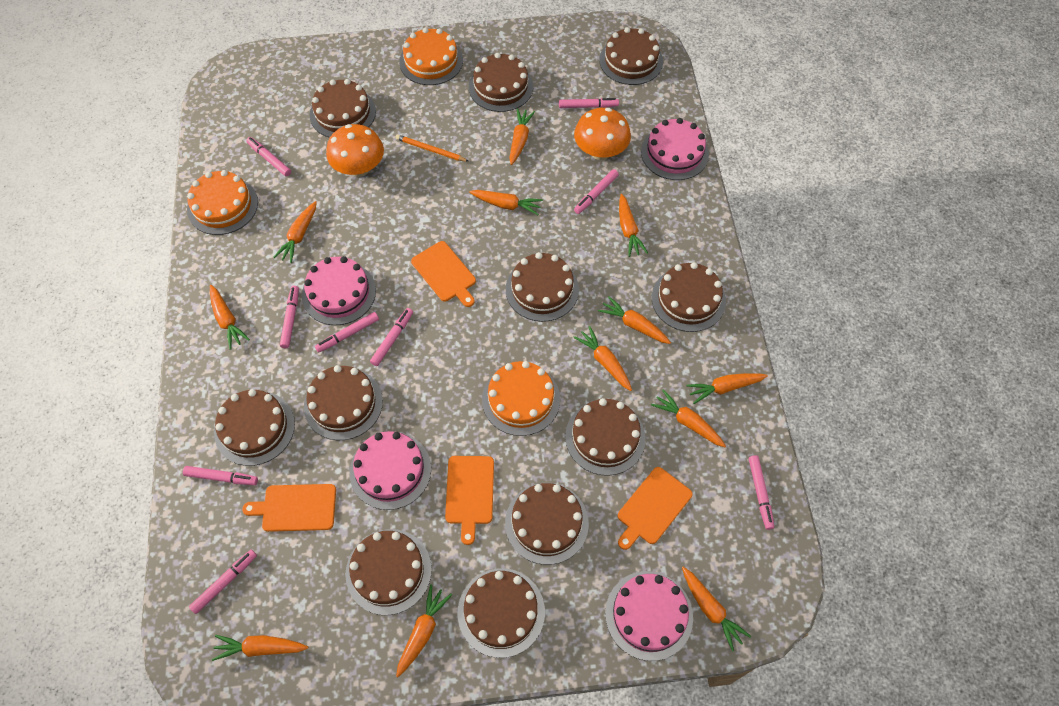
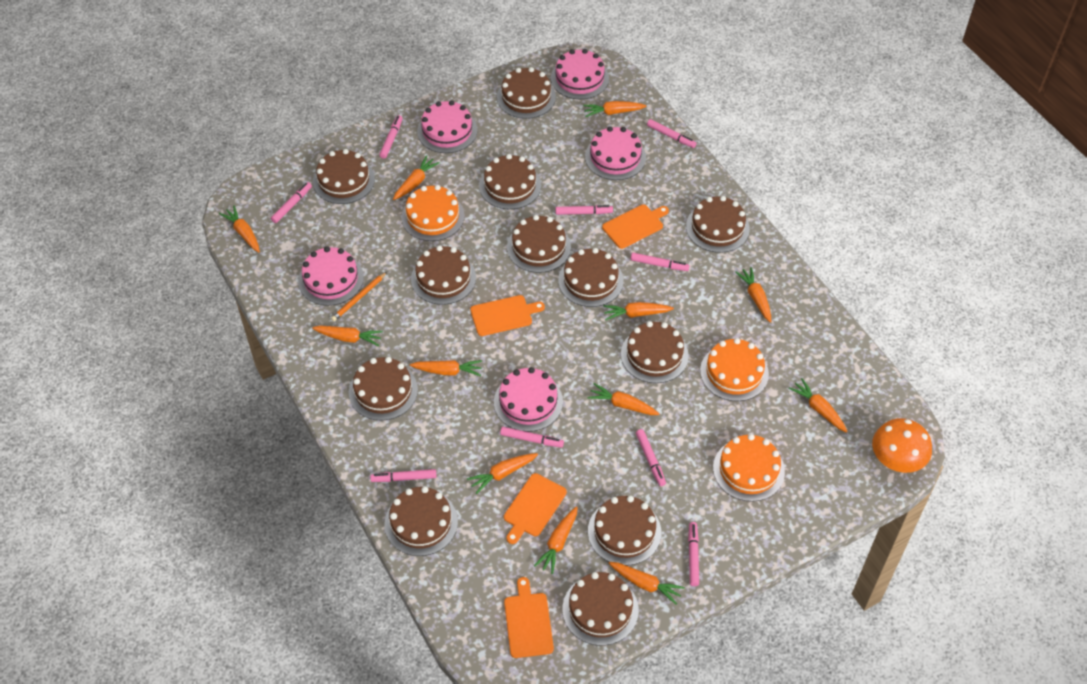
brown cake: [214,389,295,466] [304,365,383,440] [310,79,376,138] [345,529,432,615] [457,568,545,658] [469,53,533,112] [505,252,579,322] [505,483,589,565] [565,398,645,476] [599,27,663,85] [652,262,726,332] = 11 -> [313,149,375,204] [349,357,418,421] [384,486,458,556] [411,246,476,305] [479,154,541,209] [497,67,556,119] [507,215,571,273] [558,248,623,307] [563,572,639,646] [588,496,661,566] [621,321,689,383] [686,196,750,253] = 12
orange mushroom: [326,124,384,177] [574,108,631,160] = 2 -> [872,418,932,473] = 1
pink cake: [302,256,376,325] [350,431,431,510] [605,571,693,661] [641,118,709,180] = 4 -> [298,246,364,306] [417,100,477,153] [494,367,563,432] [551,49,609,99] [585,126,646,180] = 5

